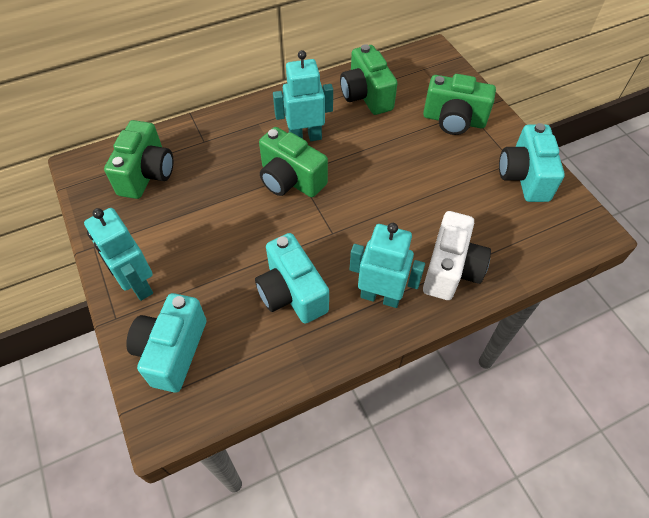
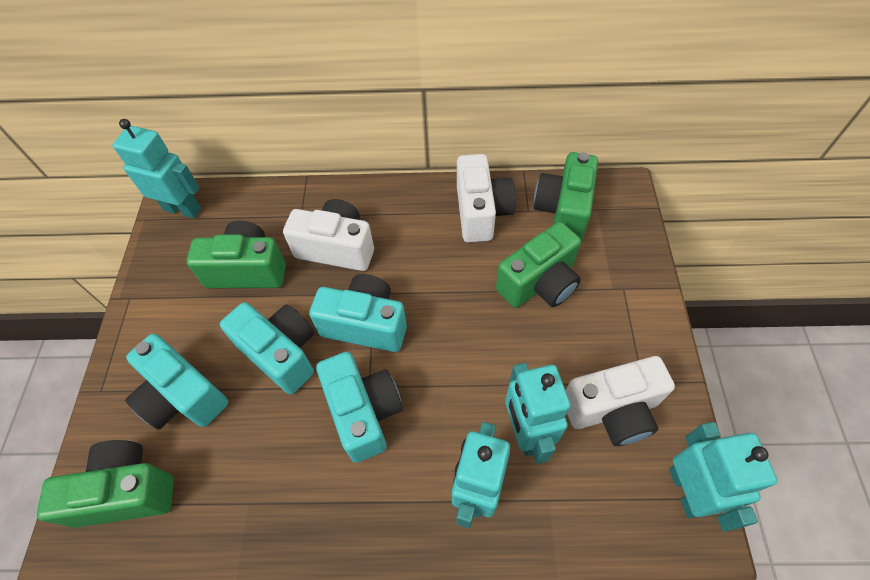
turquoise camera: [126,293,206,393] [255,233,329,324] [499,123,565,202] = 3 -> [125,334,228,429] [220,302,314,394] [309,274,407,352] [316,352,403,463] = 4
turquoise robot: [84,208,153,301] [273,50,333,141] [350,223,425,308] = 3 -> [113,119,201,218] [452,422,510,529] [505,363,571,464] [669,422,777,531] = 4
white camera: [423,211,491,300] = 1 -> [283,199,374,271] [457,154,516,243] [566,356,675,446] = 3

